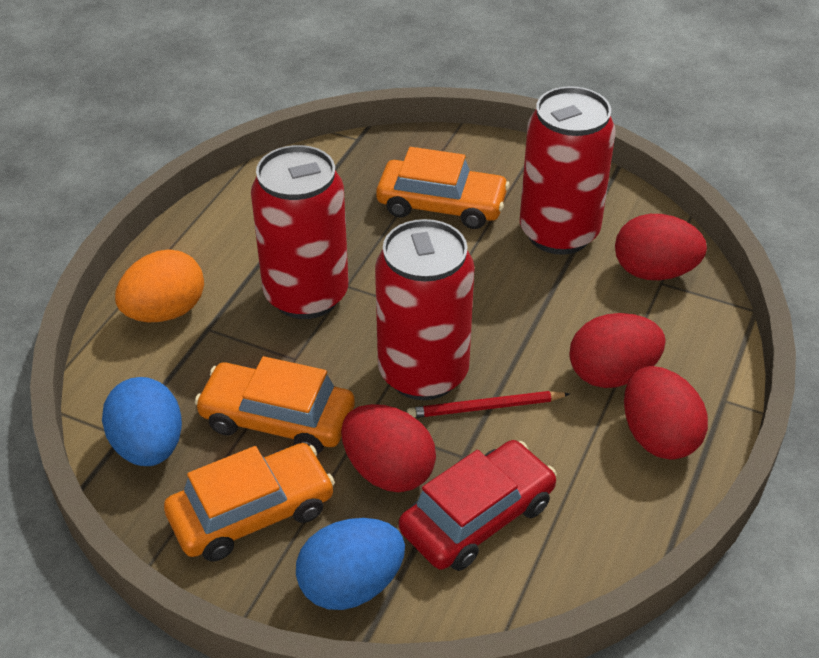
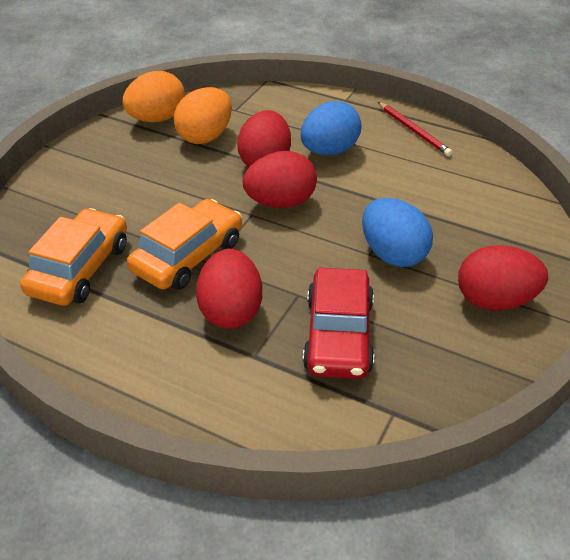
orange car: [164,443,335,561] [195,356,355,455] [376,147,510,229] = 3 -> [20,208,127,306] [127,199,242,290] = 2
orange egg: [115,249,204,322] = 1 -> [123,71,185,122] [174,87,232,144] = 2
red can: [251,145,348,319] [375,219,475,400] [520,86,616,255] = 3 -> none = 0

